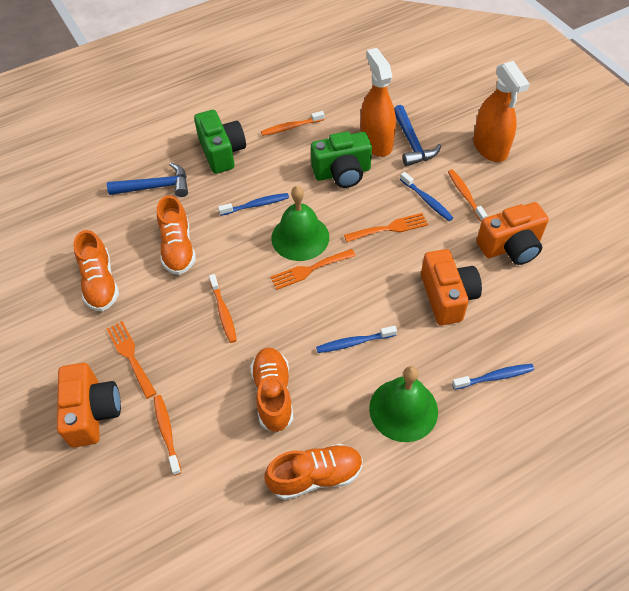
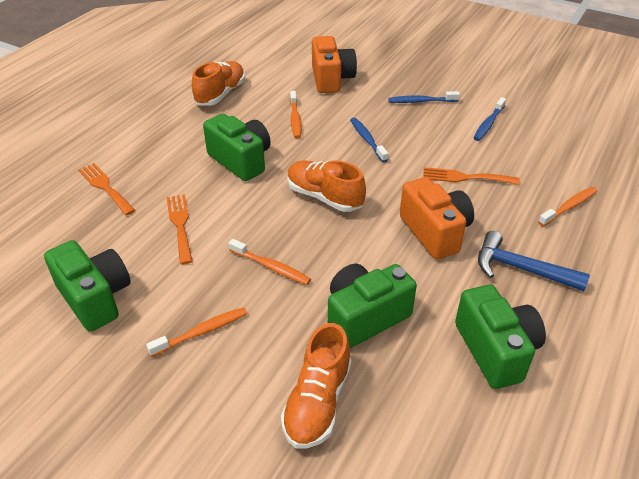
blue hammer: [107,163,188,197] [394,105,441,166] = 2 -> [478,231,590,291] = 1
blue toothbrush: [218,193,289,216] [316,326,397,353] [400,172,453,221] [452,364,534,390] = 4 -> [350,118,388,162] [388,91,460,103] [474,97,506,141] = 3
green bell: [271,186,329,261] [369,366,438,442] = 2 -> none = 0
green camera: [194,110,246,174] [311,131,372,188] = 2 -> [44,240,131,332] [203,114,271,181] [328,264,417,348] [455,285,546,389] = 4
orange camera: [57,363,121,448] [421,249,482,325] [477,202,549,265] = 3 -> [312,36,357,93] [400,177,474,260] = 2
orange shoe: [73,230,119,311] [157,195,196,275] [250,348,293,433] [265,444,363,500] = 4 -> [192,61,245,106] [281,323,352,449] [287,160,366,212] = 3
orange spray bottle: [361,48,396,157] [473,61,530,162] = 2 -> none = 0

